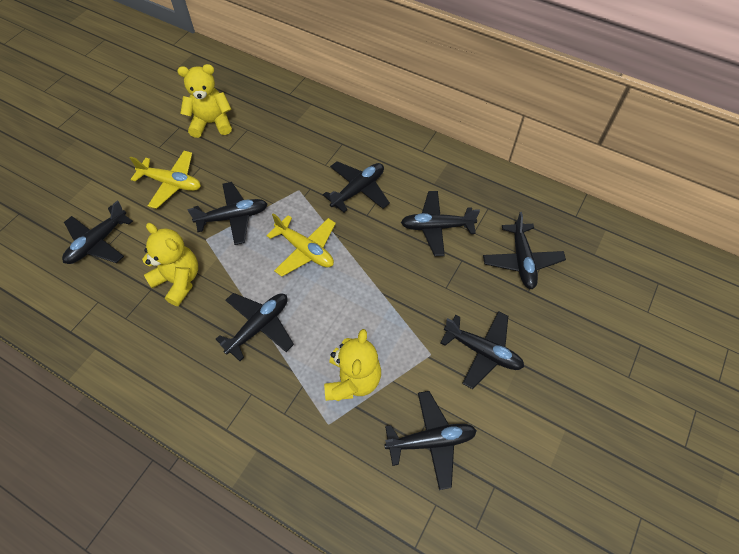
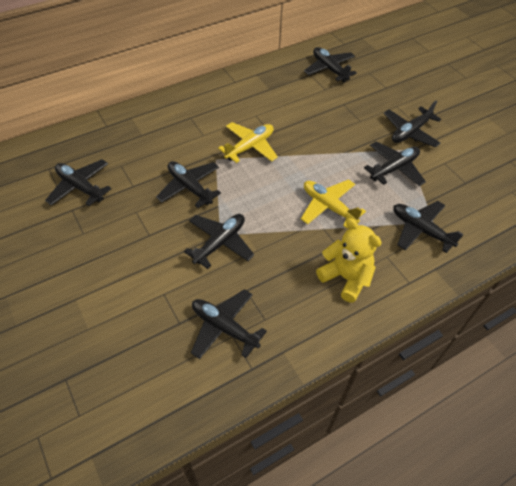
yellow teddy bear: [142,223,198,306] [177,64,232,138] [324,329,381,401] = 3 -> [316,218,382,303] = 1

